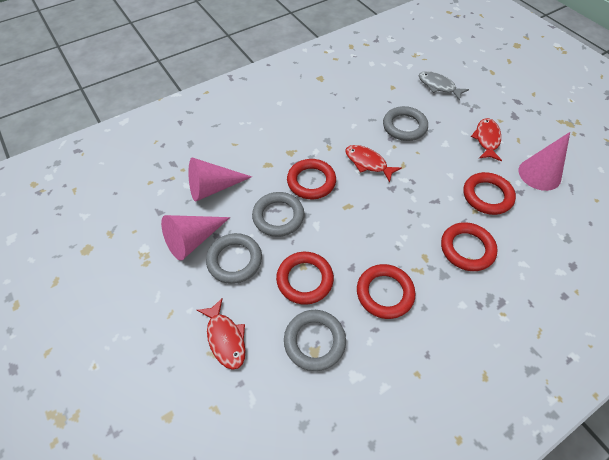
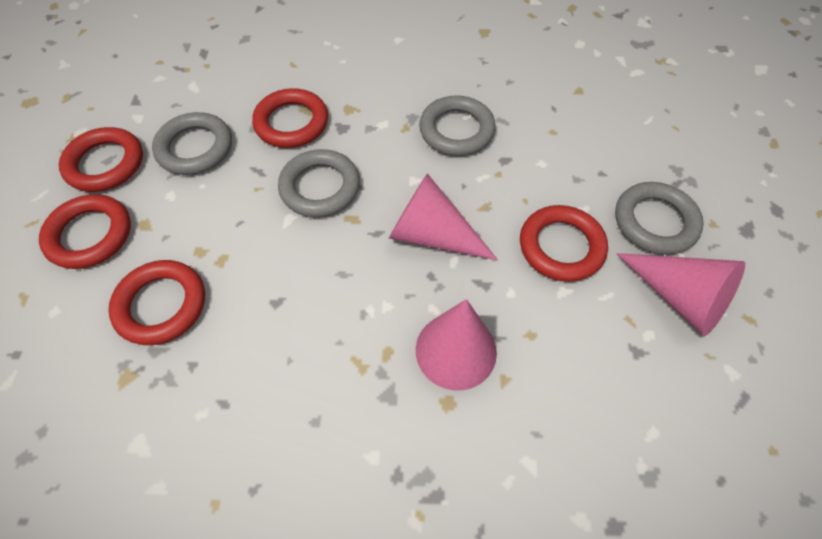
grey fish: [418,71,469,101] = 1 -> none = 0
red fish: [197,298,246,370] [345,145,401,183] [471,118,502,161] = 3 -> none = 0

